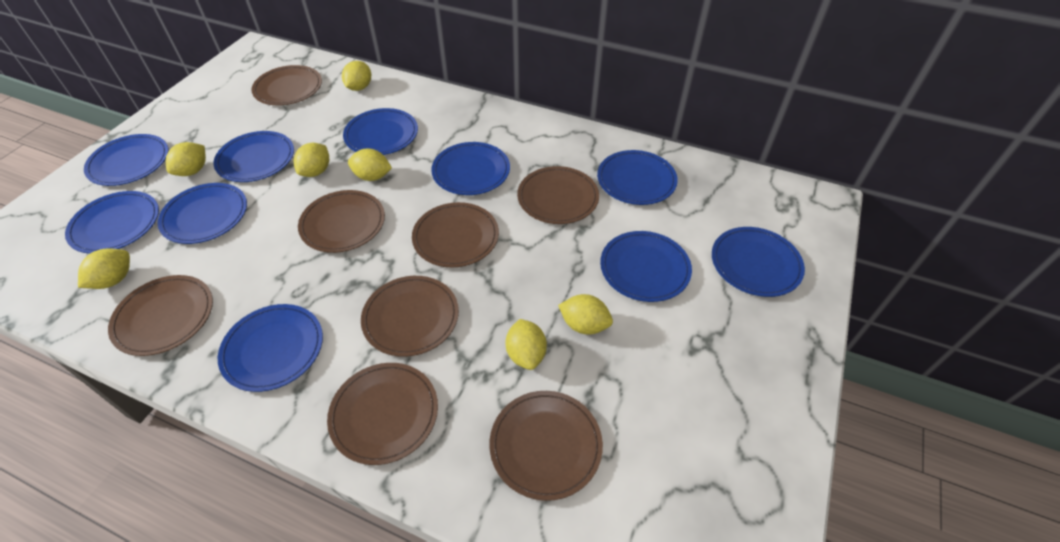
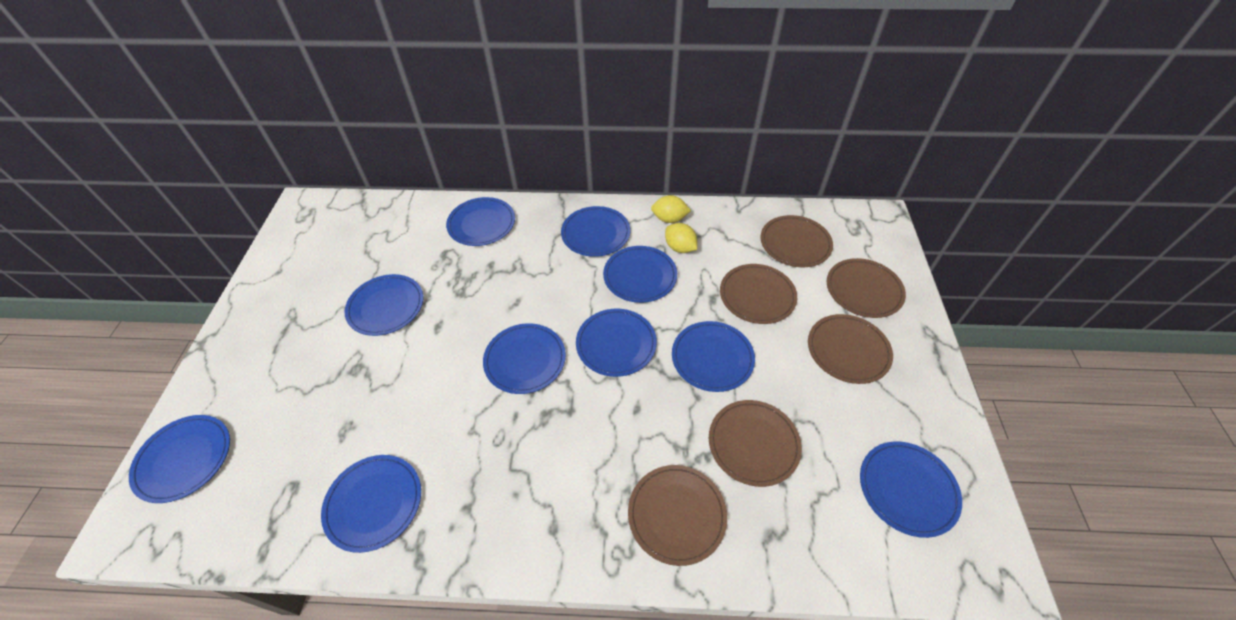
brown plate: [108,275,213,356] [251,65,322,105] [298,190,385,253] [327,363,438,465] [361,276,459,357] [412,202,499,268] [489,391,603,501] [517,166,599,224] = 8 -> [628,465,727,566] [709,400,802,487] [720,264,797,324] [760,215,833,267] [808,314,893,384] [827,258,906,318] = 6
yellow lemon: [78,248,130,289] [166,142,206,176] [294,143,329,177] [342,61,371,91] [348,149,392,181] [506,319,547,370] [558,294,613,335] = 7 -> [651,195,691,223] [665,223,697,253] = 2

